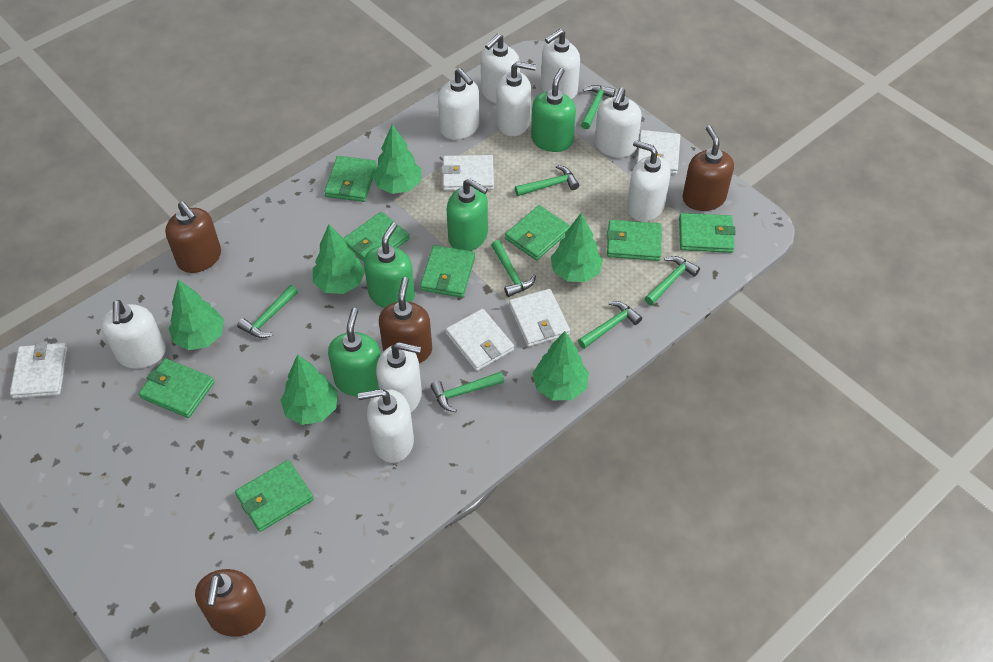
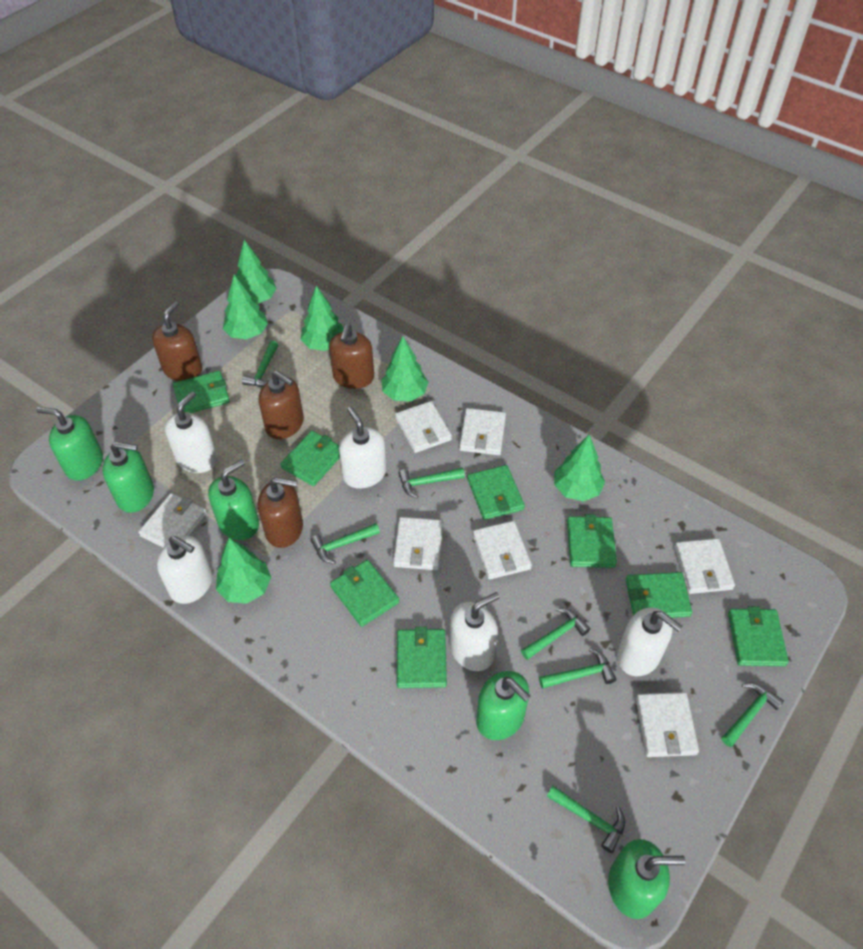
green soap dispenser: [328,308,381,397] [364,222,415,308] [447,179,488,251] [531,68,576,152] = 4 -> [36,407,103,481] [102,442,154,513] [208,459,259,540] [476,671,530,740] [608,839,685,919] = 5
white soap dispenser: [101,300,166,369] [358,389,414,463] [376,342,422,412] [438,68,479,140] [481,33,520,103] [496,61,536,136] [541,29,580,99] [595,88,642,158] [627,140,671,222] = 9 -> [157,536,213,604] [165,391,217,473] [339,407,386,488] [450,592,500,671] [617,608,682,676] = 5
white wallet: [10,342,68,399] [441,155,494,191] [446,309,514,371] [509,289,570,347] [637,130,680,174] = 5 -> [138,493,207,547] [393,517,443,570] [395,401,452,453] [459,408,506,455] [472,521,532,579] [636,692,699,757] [674,538,735,594] = 7

